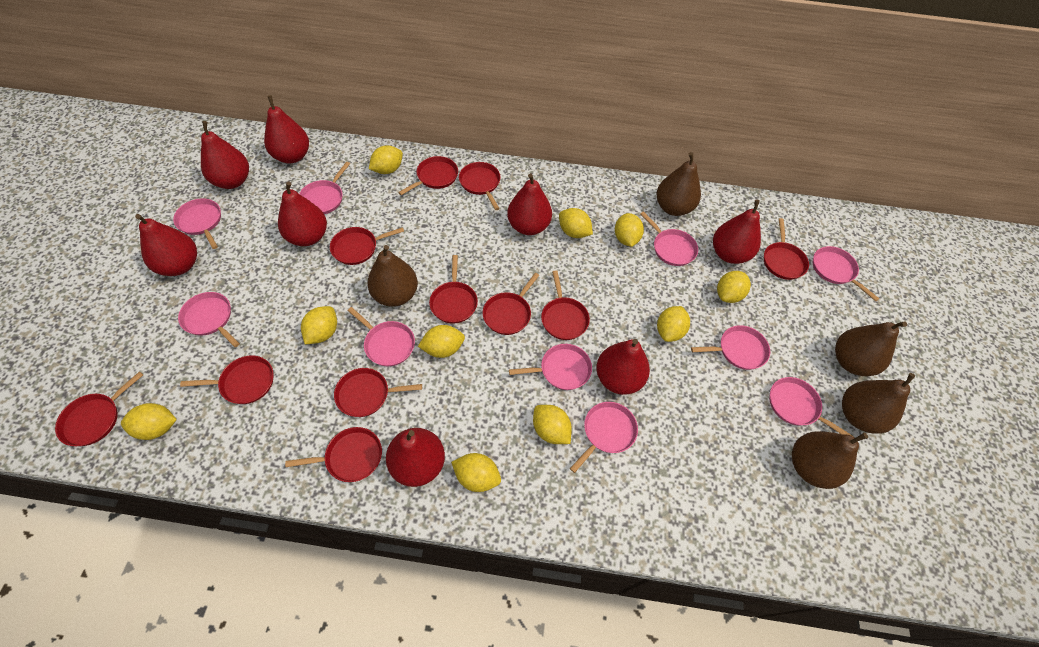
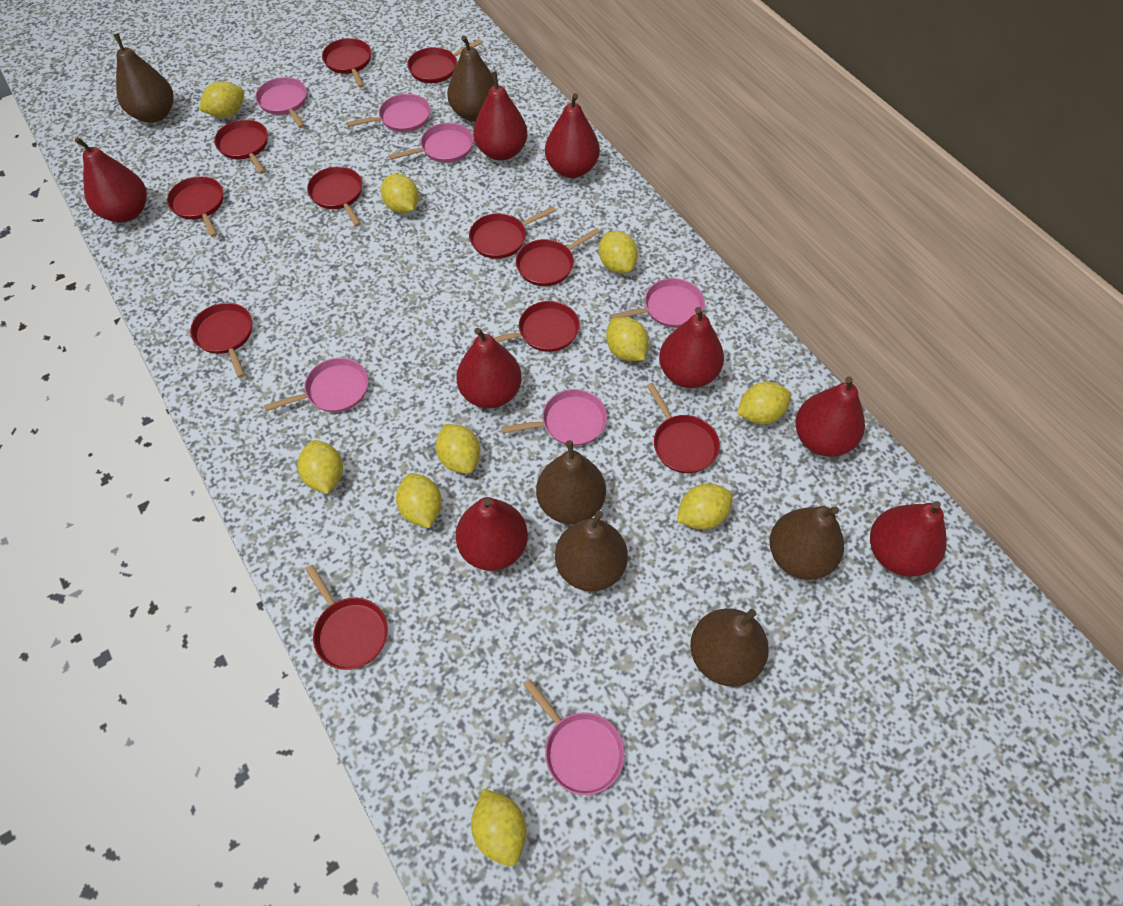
brown pear: [367,245,418,307] [657,152,701,216] [792,431,868,489] [835,321,907,376] [842,373,916,434] = 5 -> [113,33,174,123] [447,35,495,122] [536,440,606,524] [555,511,628,592] [690,608,769,687] [769,506,844,580] = 6
pink pan: [173,198,221,249] [178,292,240,347] [299,162,350,214] [348,307,415,366] [509,344,592,390] [570,402,638,473] [641,211,698,266] [691,325,770,370] [769,377,854,437] [813,246,879,301] = 10 -> [255,77,307,128] [264,358,368,412] [346,94,430,132] [389,123,473,163] [501,389,607,446] [524,680,625,795] [610,278,705,328] = 7

